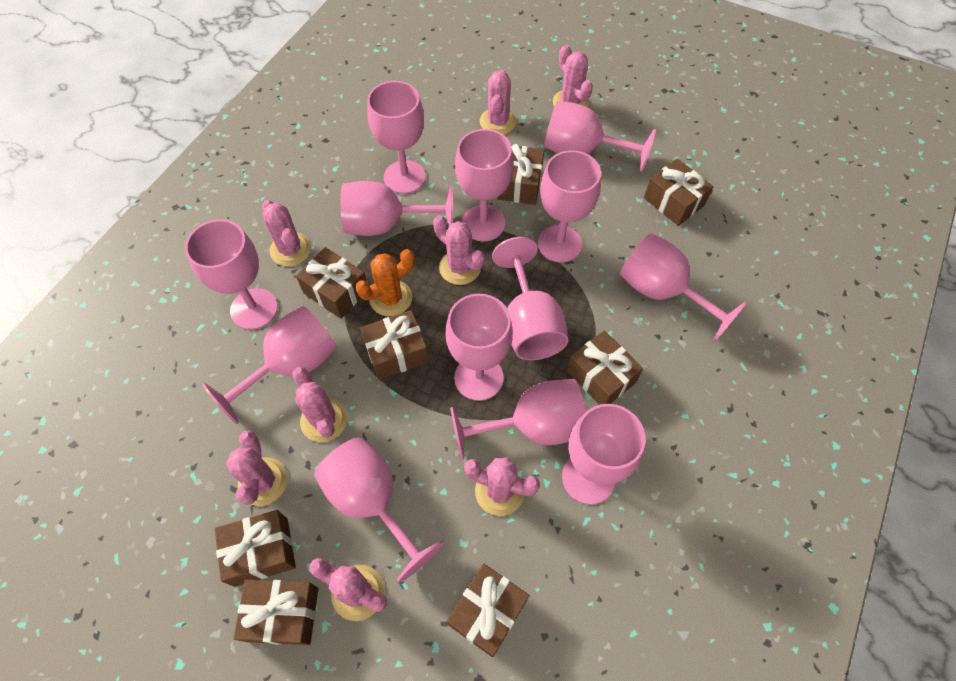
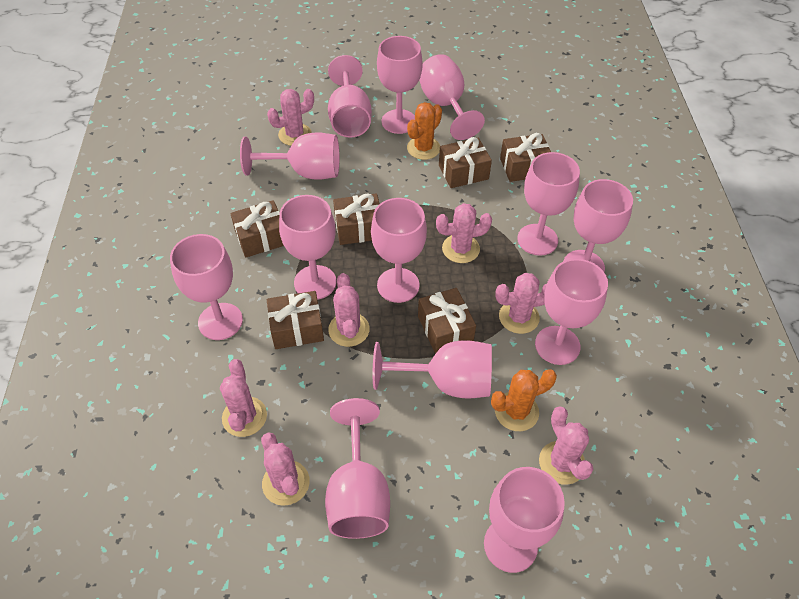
brown gift: [215,510,296,587] [233,579,318,645] [296,247,366,319] [360,310,429,380] [447,563,530,657] [497,144,545,205] [567,330,643,405] [644,158,714,226] = 8 -> [230,200,284,257] [267,291,324,349] [333,193,380,245] [418,288,476,354] [439,137,492,188] [500,133,551,182] = 6
orange cactus: [356,249,414,317] = 1 -> [407,102,442,160] [491,370,557,431] = 2
pink cactus: [226,430,288,506] [262,200,311,267] [292,366,347,442] [309,558,387,621] [433,215,485,285] [464,457,540,516] [480,69,517,135] [553,45,593,108] = 8 -> [220,359,267,437] [261,433,310,506] [267,89,314,146] [328,273,370,347] [436,203,492,263] [495,273,547,334] [539,406,594,485] = 7

